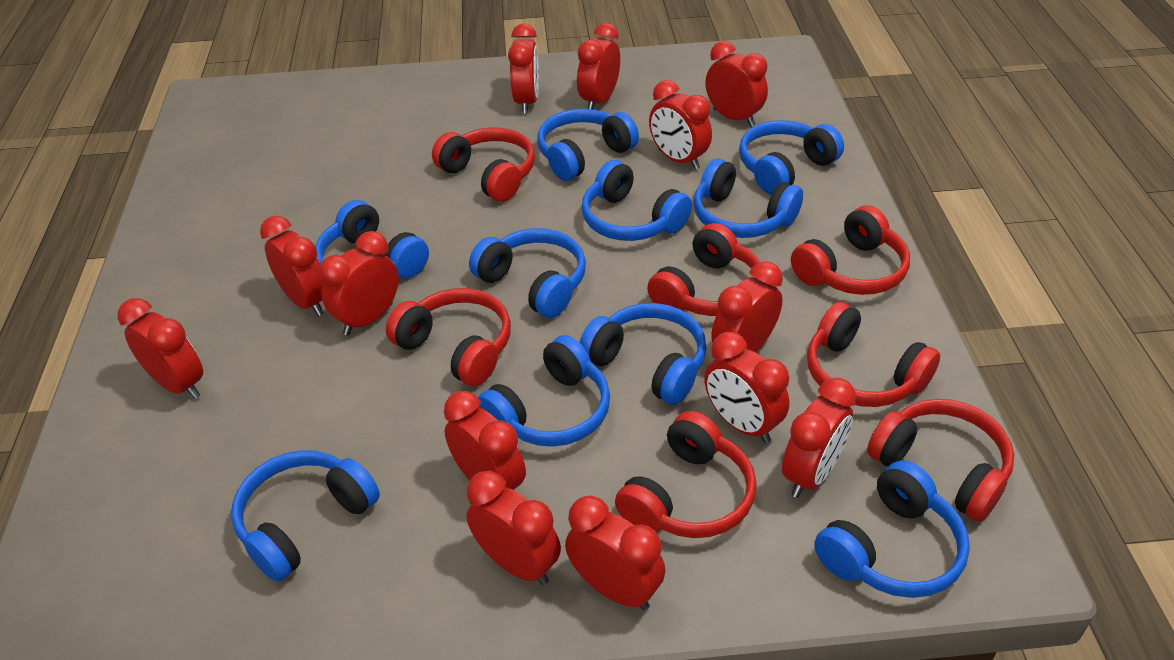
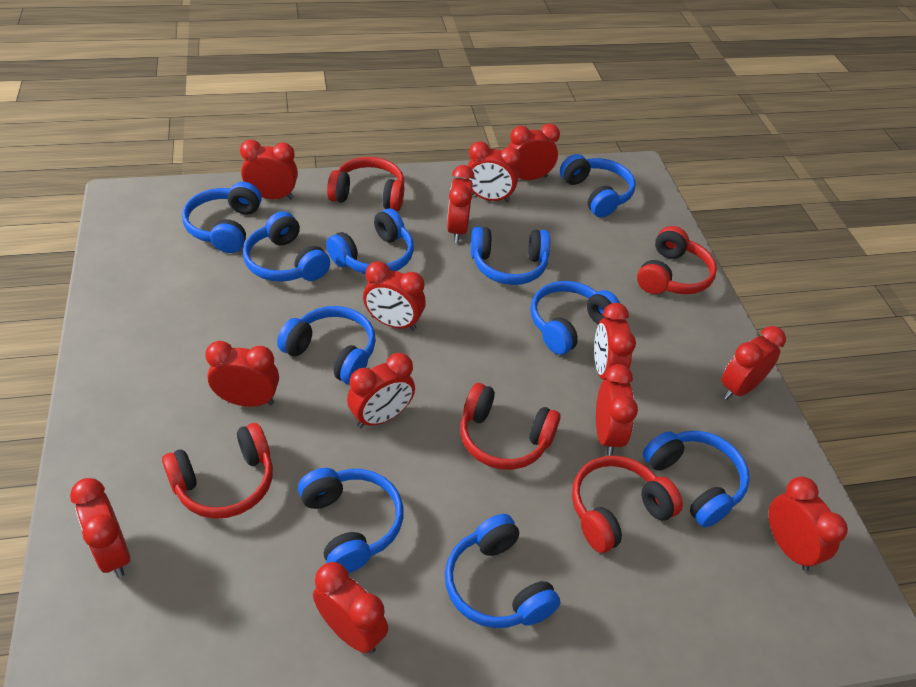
red headphones: [386,288,511,386] [432,127,535,202] [615,411,757,538] [647,223,760,316] [791,205,910,295] [807,302,940,407] [867,399,1014,522] = 7 -> [162,423,273,519] [327,157,404,211] [460,383,561,470] [572,456,683,553] [637,226,717,294] = 5

